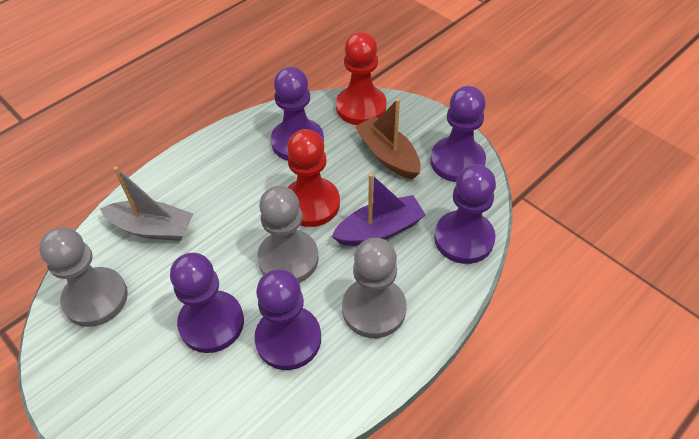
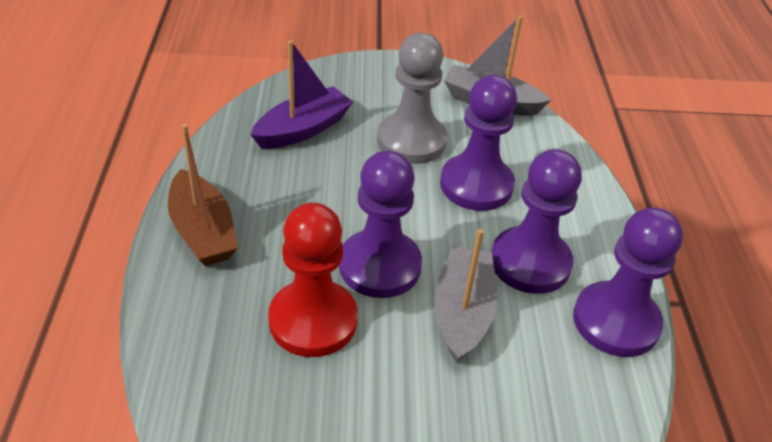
grey boat: [100,166,193,241] = 1 -> [435,229,497,363] [444,15,551,116] = 2
grey pawn: [39,227,128,327] [257,186,319,283] [342,238,407,338] = 3 -> [377,33,447,164] = 1
purple pawn: [170,253,244,353] [254,269,321,370] [271,67,324,161] [430,86,486,182] [434,164,496,264] = 5 -> [339,151,422,298] [440,75,517,211] [491,149,582,294] [573,207,683,357] = 4
red pawn: [287,129,340,227] [336,32,387,125] = 2 -> [268,202,358,357] = 1

